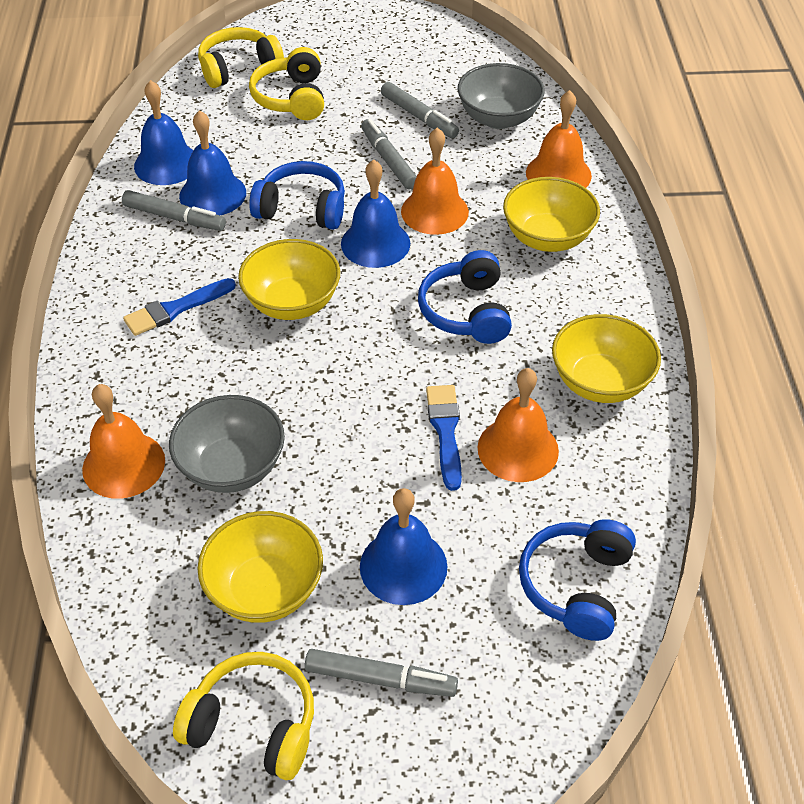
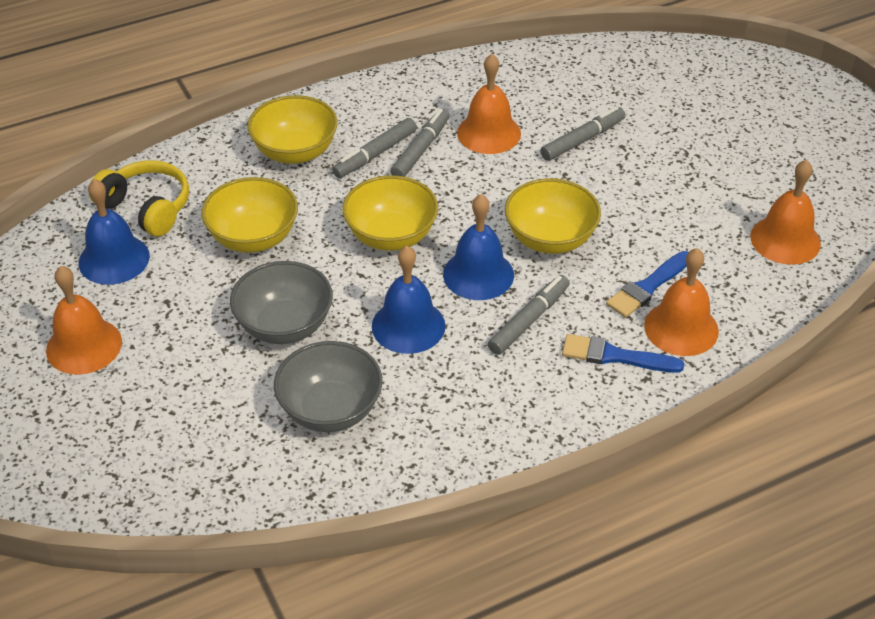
blue bell: [134,80,193,185] [179,110,246,215] [341,159,410,268] [360,488,448,605] = 4 -> [79,179,150,285] [372,246,445,354] [443,194,514,300] = 3
blue headphones: [249,161,345,230] [418,250,512,344] [519,519,636,641] = 3 -> none = 0
yellow headphones: [173,652,314,780] [198,27,284,88] [249,47,324,120] = 3 -> [89,160,189,236] = 1

